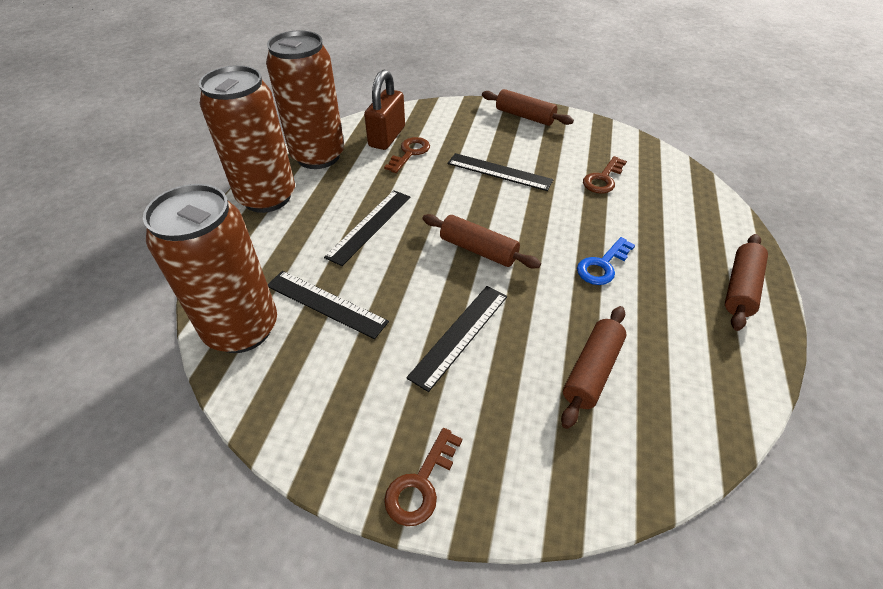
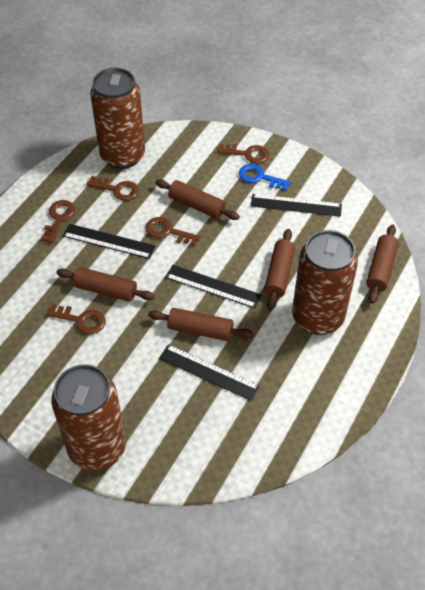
brown key: [384,137,430,173] [384,428,462,526] [583,156,627,193] = 3 -> [41,200,75,243] [46,304,106,334] [86,176,139,201] [145,217,200,246] [217,144,270,164] = 5
brown padlock: [364,69,405,150] = 1 -> none = 0
brown rolling pin: [423,214,541,269] [482,89,574,126] [561,306,626,429] [725,234,768,331] = 4 -> [56,267,154,302] [148,308,253,341] [155,179,240,220] [264,229,295,311] [366,224,399,304] = 5

